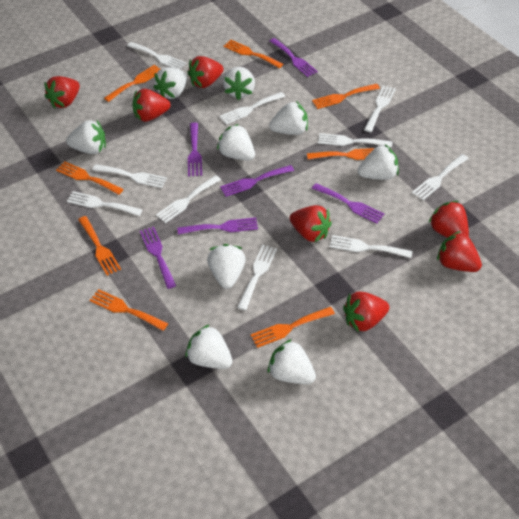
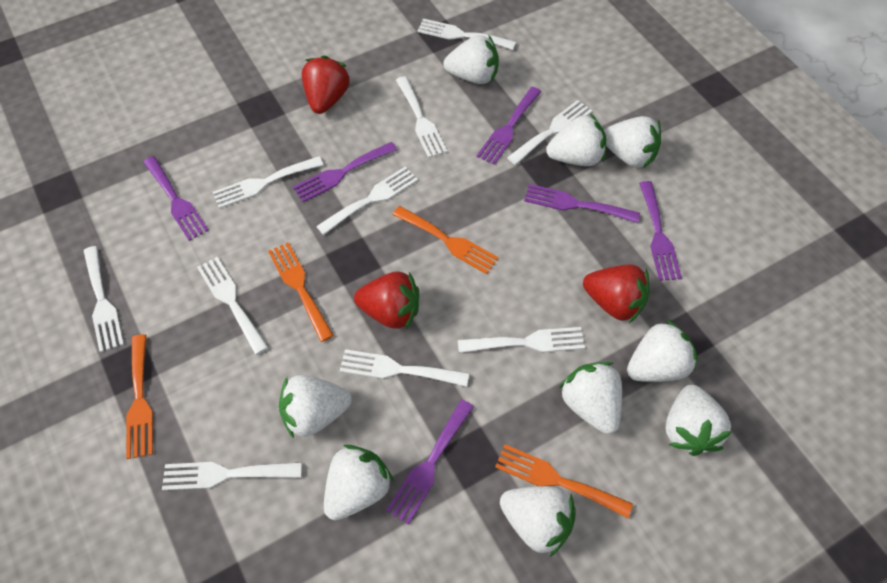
orange fork: [56,161,124,195] [78,216,121,276] [89,289,168,331] [104,65,160,102] [223,40,283,68] [251,307,335,348] [307,148,375,160] [312,84,380,109] = 8 -> [126,334,153,459] [268,242,334,342] [392,206,499,274] [495,444,633,518] = 4
red strawberry: [44,76,80,108] [132,89,171,122] [188,56,224,88] [289,205,332,243] [343,291,389,332] [428,201,469,238] [437,231,482,272] = 7 -> [302,55,350,114] [354,271,419,329] [583,264,649,323] = 3

